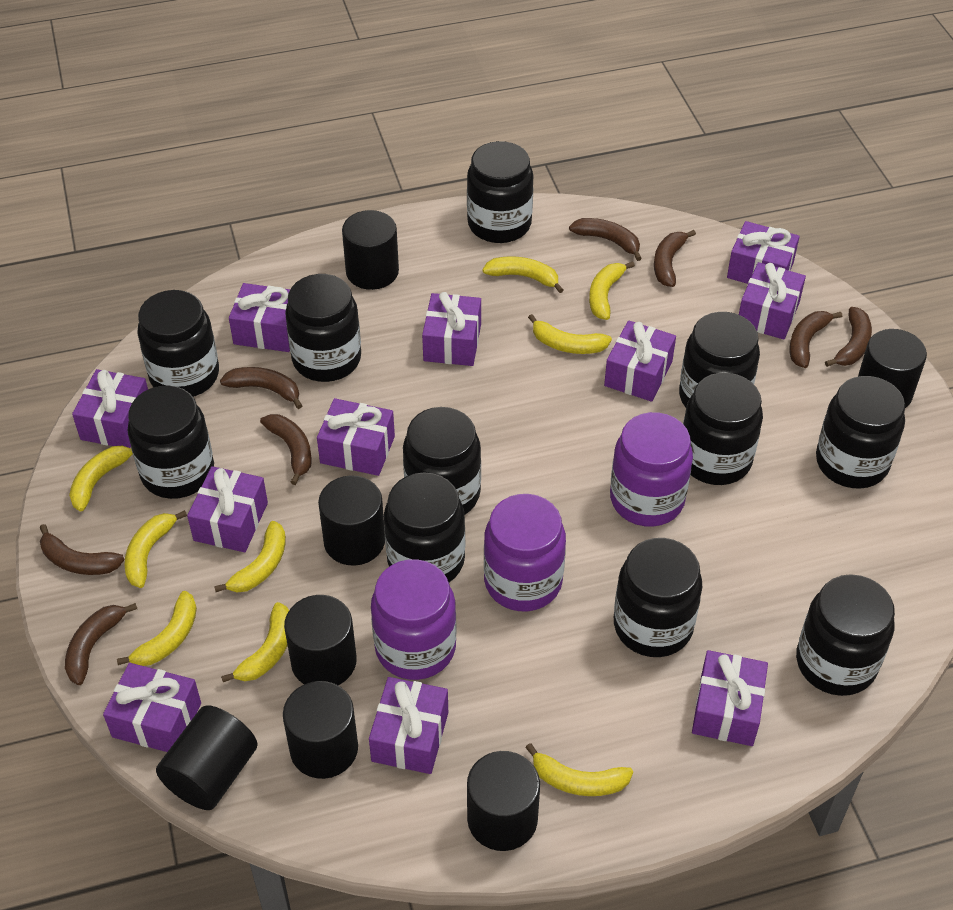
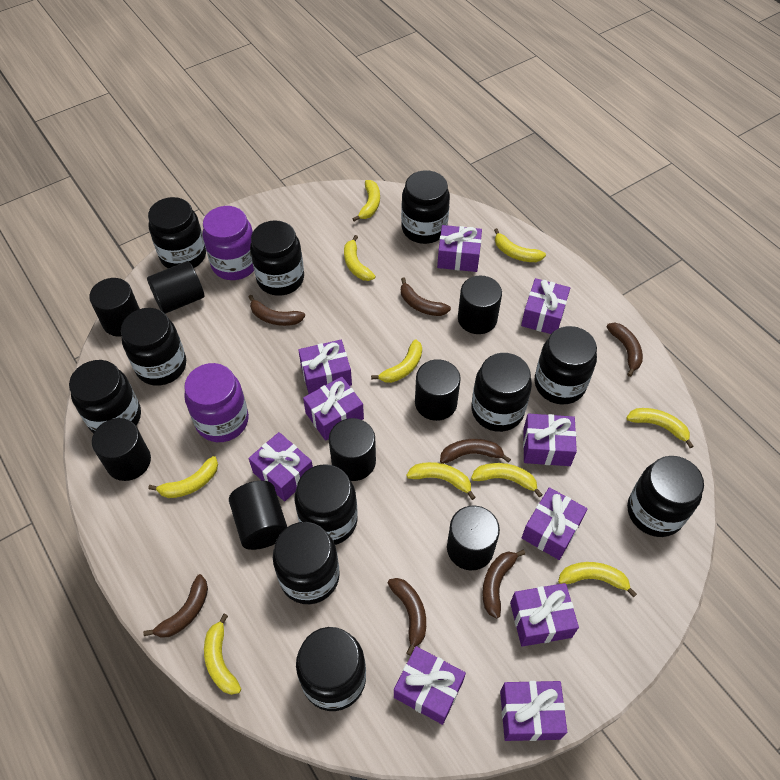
black cylinder: [156,705,258,810] [283,681,358,779] [284,595,357,685] [318,475,385,566] [342,210,399,290] [467,751,540,851] [858,329,927,408] = 7 -> [89,278,140,337] [92,418,151,481] [147,261,204,314] [229,481,287,550] [329,418,376,481] [415,359,461,421] [447,505,500,570] [458,276,502,334] = 8
brown banana: [40,524,125,575] [65,603,137,685] [220,367,302,409] [260,414,312,485] [569,218,642,261] [654,230,696,287] [790,311,842,368] [825,307,872,367] = 8 -> [143,574,208,638] [249,295,305,326] [388,578,426,656] [401,278,451,316] [440,439,511,464] [482,550,525,619] [606,323,643,377] = 7
purple gift: [72,369,148,448] [103,663,201,752] [187,466,268,552] [229,283,290,352] [317,398,395,476] [369,677,448,774] [422,292,481,366] [604,320,676,402] [692,650,768,746] [727,221,800,284] [739,262,806,340] = 11 -> [249,432,313,501] [298,340,352,394] [303,377,364,441] [394,646,466,725] [437,225,482,272] [500,681,567,741] [510,583,579,647] [521,278,570,334] [522,487,587,560] [523,414,577,466] = 10
purple jar: [371,559,457,680] [484,494,566,611] [610,412,693,527] = 3 -> [184,363,249,442] [202,206,254,280] = 2
yellow banana: [69,446,133,512] [117,591,197,666] [124,510,187,588] [214,521,286,592] [221,602,289,682] [482,256,563,293] [525,743,633,796] [528,314,612,354] [589,261,635,320] = 9 -> [148,456,218,498] [204,614,241,695] [344,235,376,281] [352,180,380,221] [371,339,422,383] [406,462,476,500] [471,463,543,498] [494,228,546,262] [558,562,637,598] [626,408,694,448] = 10

